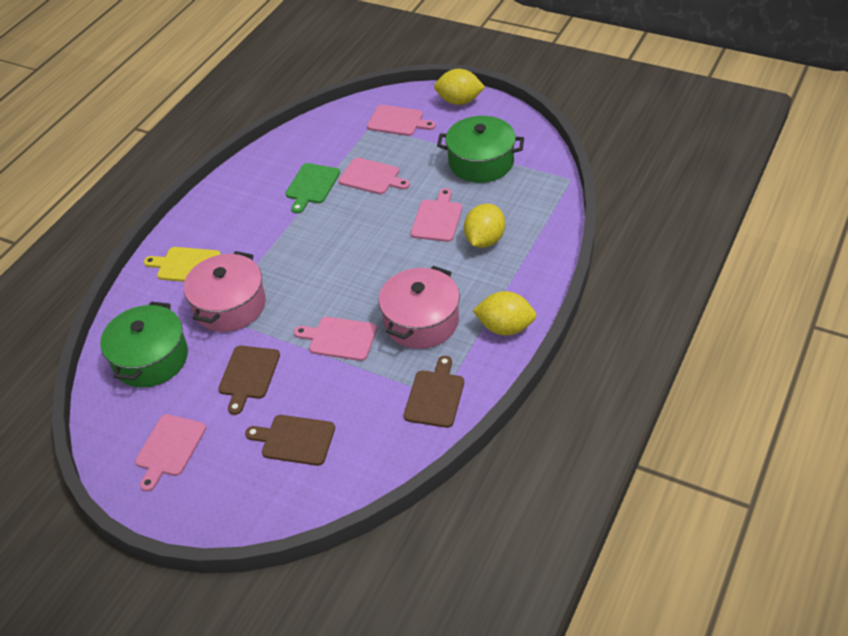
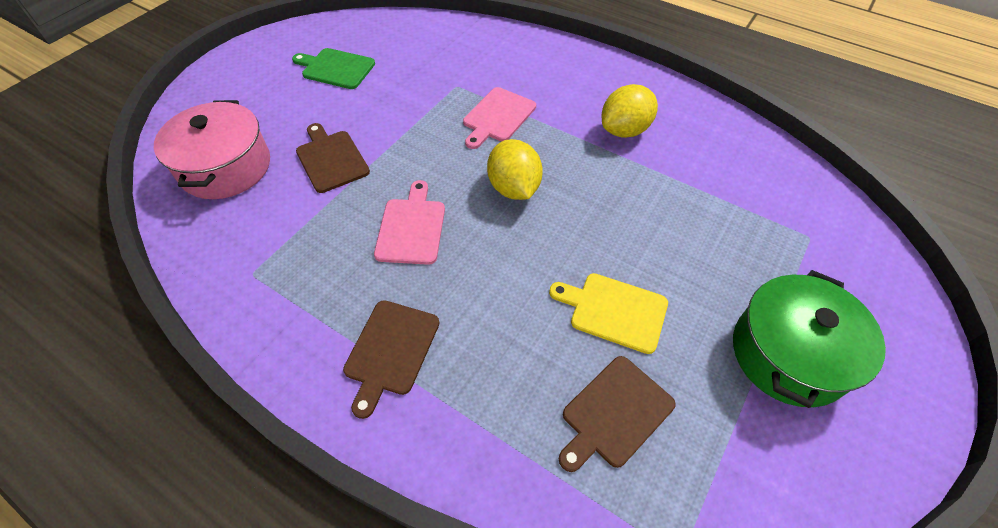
green pot: [100,302,188,388] [437,116,524,183] = 2 -> [733,270,886,408] = 1
pink cutting board: [135,414,206,492] [294,317,377,361] [338,157,410,194] [367,105,436,136] [411,188,462,242] = 5 -> [374,180,445,265] [463,87,536,149] = 2
pink pot: [184,251,266,332] [379,266,460,349] = 2 -> [154,100,270,199] = 1
yellow lemon: [434,69,485,105] [464,204,505,248] [472,291,536,336] = 3 -> [487,139,543,200] [602,84,658,138] = 2

